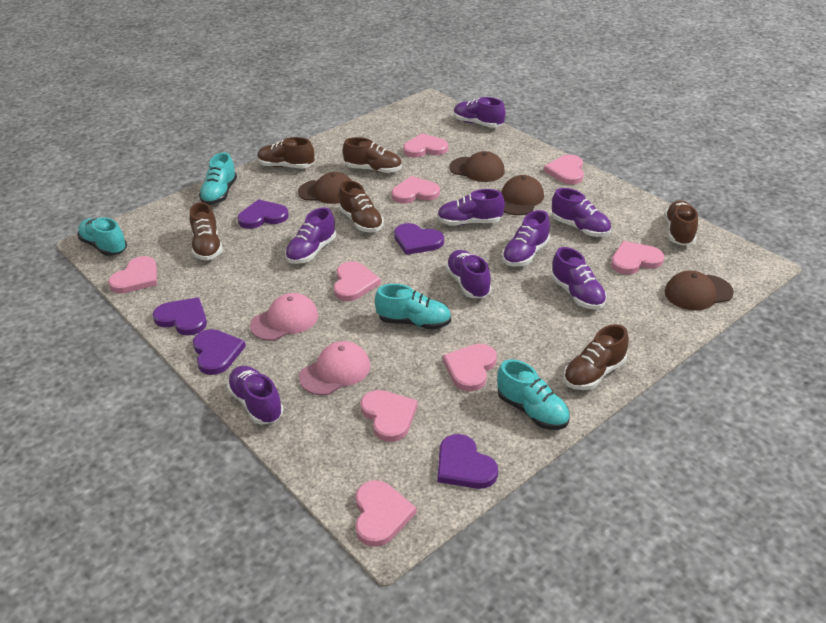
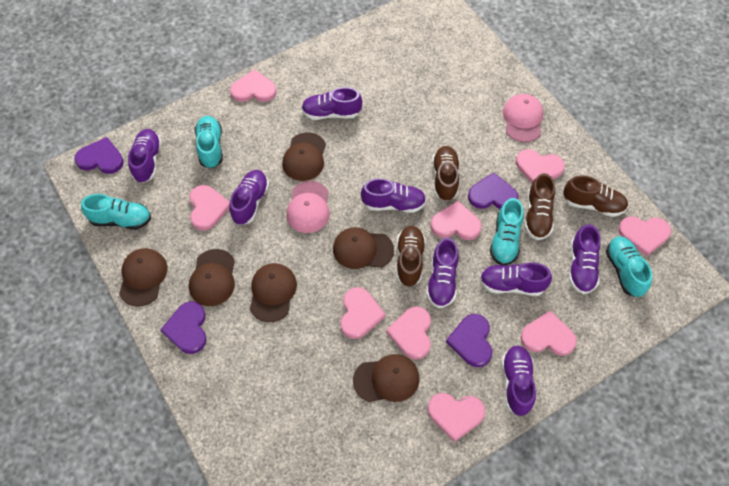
brown cap: [298,172,352,204] [449,151,505,182] [502,175,544,215] [665,270,734,311] = 4 -> [119,248,168,307] [189,249,235,306] [250,263,297,322] [282,132,326,181] [333,227,394,269] [353,354,420,402] = 6
brown shoe: [190,202,223,260] [257,137,315,169] [339,180,384,232] [343,137,402,173] [563,324,629,390] [665,200,698,246] = 6 -> [396,226,426,287] [432,146,459,201] [524,173,555,240] [563,175,628,217] = 4
purple heart: [152,298,207,336] [193,329,246,375] [238,199,289,229] [394,223,444,255] [438,434,498,489] = 5 -> [74,137,124,174] [160,301,207,354] [446,314,492,367] [468,172,518,209] = 4

